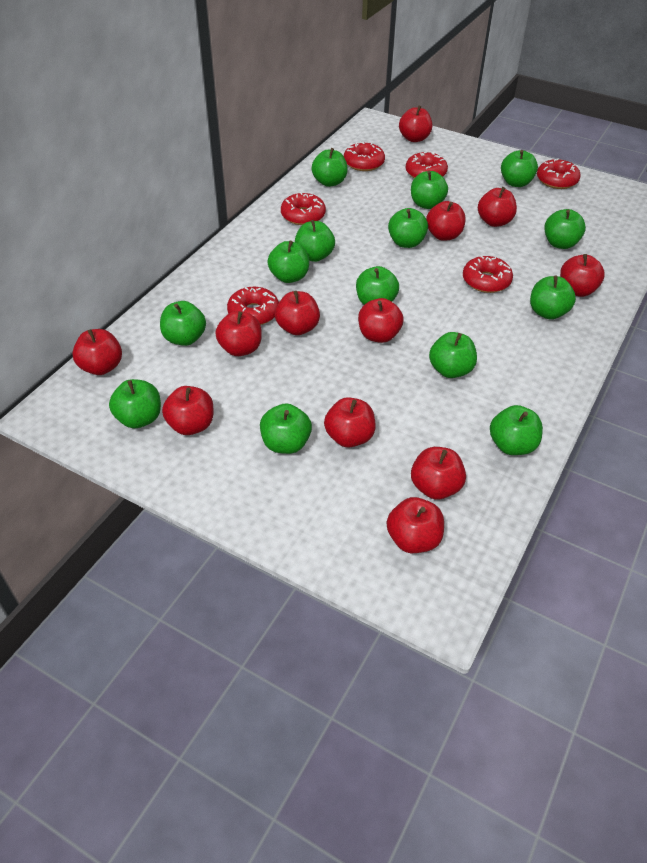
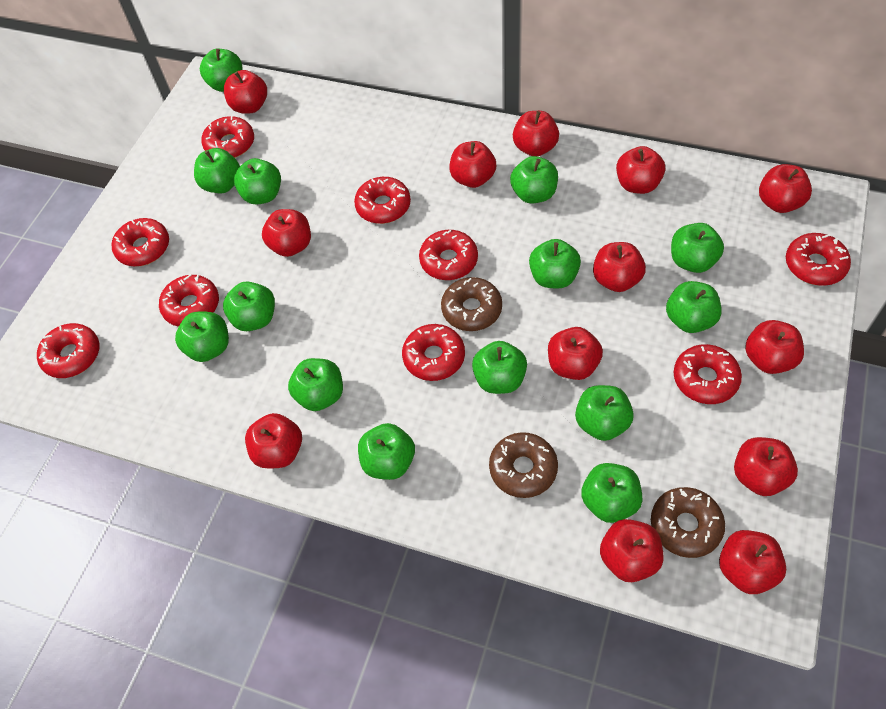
brown donut: none = 0 -> [441,277,502,331] [489,432,558,498] [651,487,725,558] = 3
red apple: [72,329,122,375] [162,386,214,435] [215,311,262,356] [275,291,320,335] [324,397,376,448] [358,298,404,343] [387,497,444,553] [399,106,432,142] [411,447,466,500] [426,201,465,241] [478,187,517,227] [560,254,605,297] = 12 -> [224,70,267,114] [245,413,302,469] [262,209,311,257] [449,141,496,188] [513,111,559,156] [548,327,603,380] [593,242,646,292] [600,519,663,582] [616,146,665,194] [719,530,786,594] [734,437,798,496] [745,320,804,374] [759,164,812,213] = 13
red donut: [227,287,279,325] [281,192,326,225] [344,142,385,171] [406,151,448,178] [463,256,513,293] [537,158,581,189] = 6 -> [37,323,99,378] [112,218,169,267] [159,274,219,327] [201,116,254,158] [354,177,411,224] [402,324,465,381] [419,230,478,280] [673,344,742,404] [786,233,851,286] = 9

